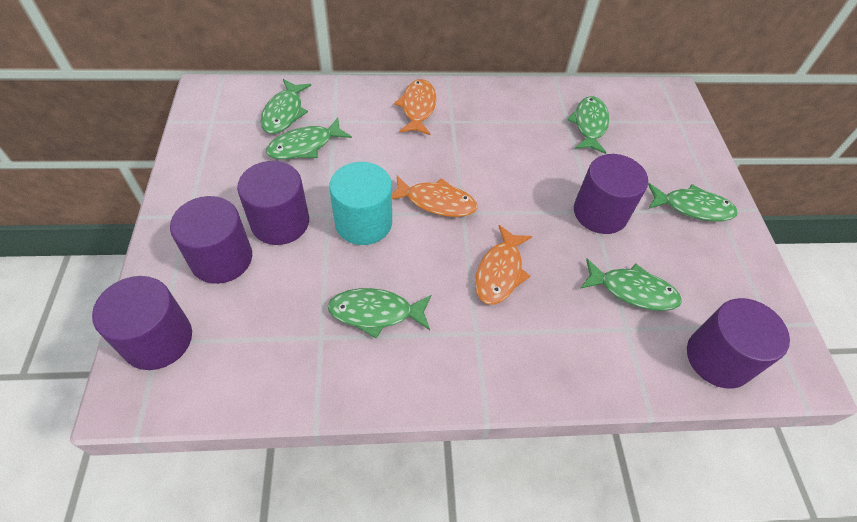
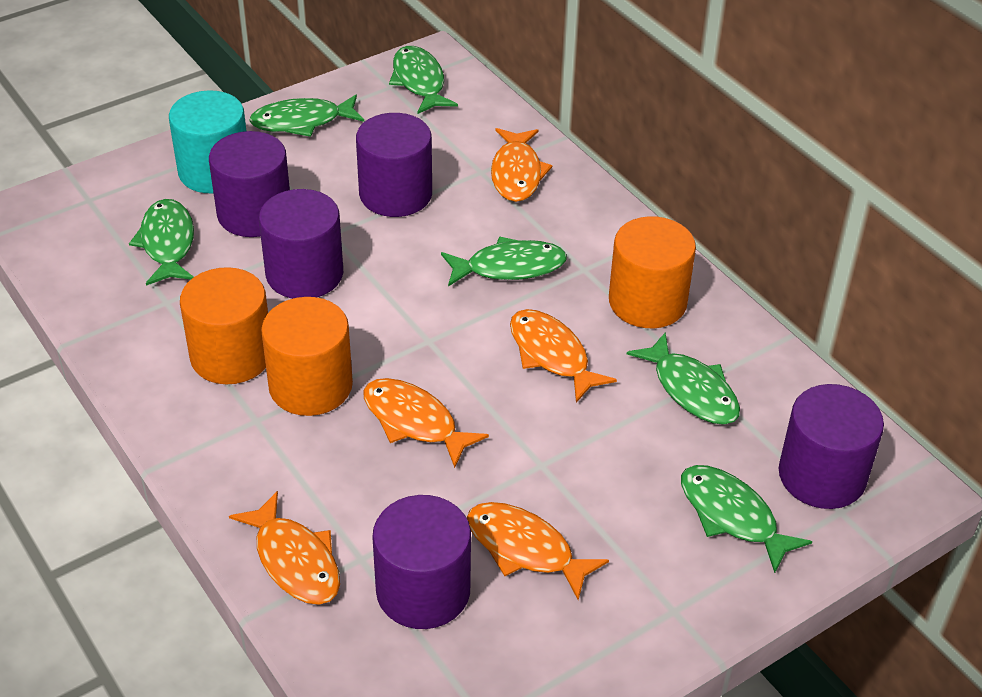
orange cylinder: none = 0 -> [180,267,268,384] [261,297,353,416] [609,216,696,328] = 3
orange fish: [392,176,477,217] [394,79,436,135] [475,225,532,305] = 3 -> [229,491,340,605] [363,378,489,468] [467,502,609,600] [491,128,552,202] [510,309,617,403] = 5

